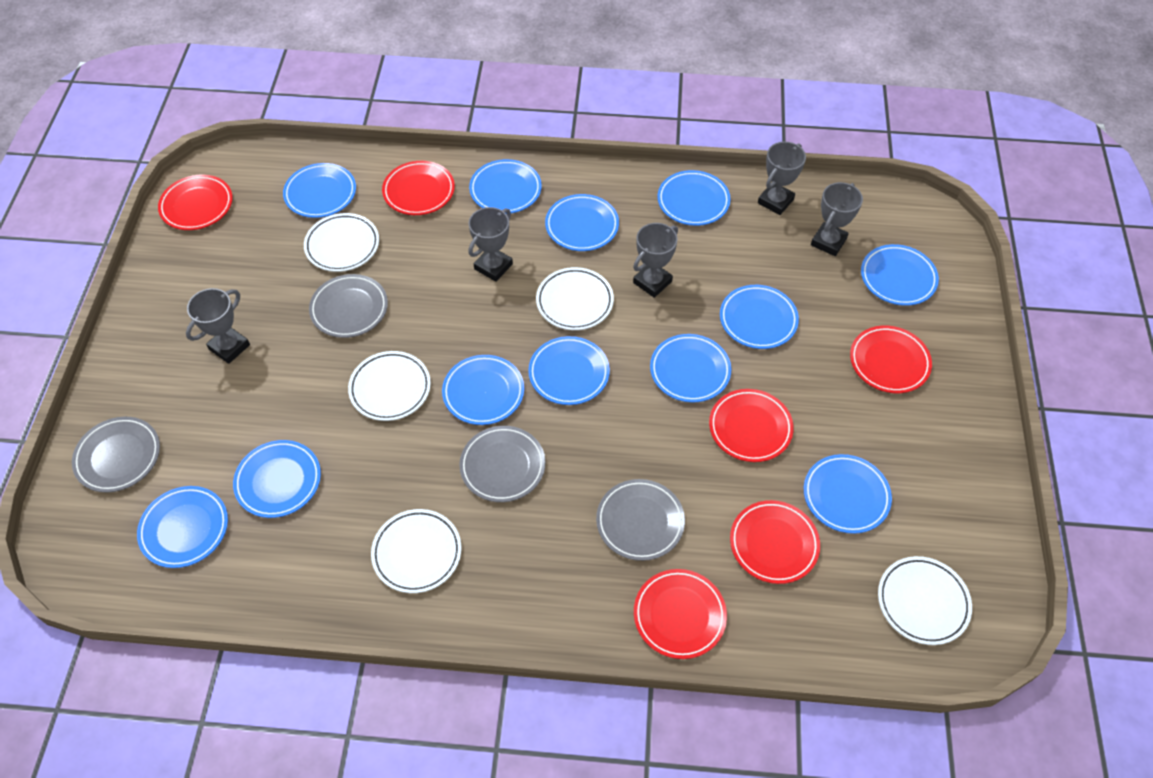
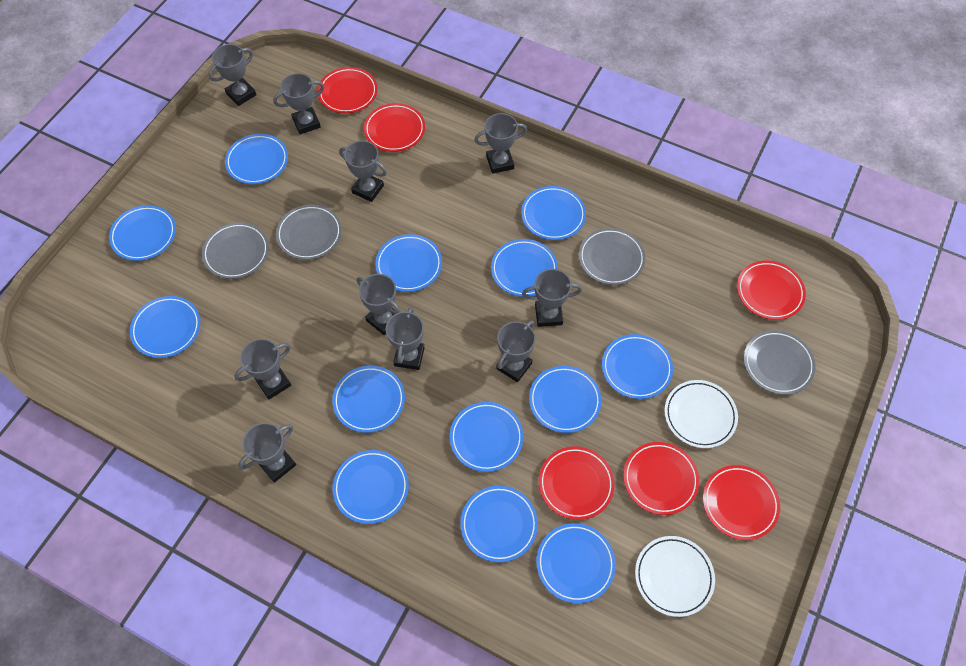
blue plate: [137,486,228,568] [233,440,321,518] [283,163,356,218] [442,355,524,425] [469,159,542,214] [528,336,610,405] [545,194,619,251] [650,334,731,402] [657,170,731,226] [720,285,799,349] [804,454,892,534] [861,244,939,306] = 12 -> [109,205,176,261] [130,296,200,358] [225,134,288,184] [332,366,405,433] [333,450,409,524] [375,234,442,292] [450,402,523,472] [460,486,538,562] [491,239,558,297] [521,186,586,240] [529,366,601,433] [536,523,616,603] [602,334,673,399] = 13
grey trophy: [186,288,250,364] [468,207,513,282] [633,223,678,298] [758,142,806,215] [811,182,863,256] = 5 -> [208,44,256,106] [235,339,291,399] [238,423,296,483] [273,73,324,134] [339,140,387,202] [357,274,401,335] [386,307,425,370] [474,113,527,174] [496,321,535,382] [522,269,582,327] = 10
white plate: [304,213,379,272] [348,351,431,421] [371,509,461,593] [536,267,614,330] [878,556,972,645] = 5 -> [635,536,715,617] [665,380,738,448] = 2

